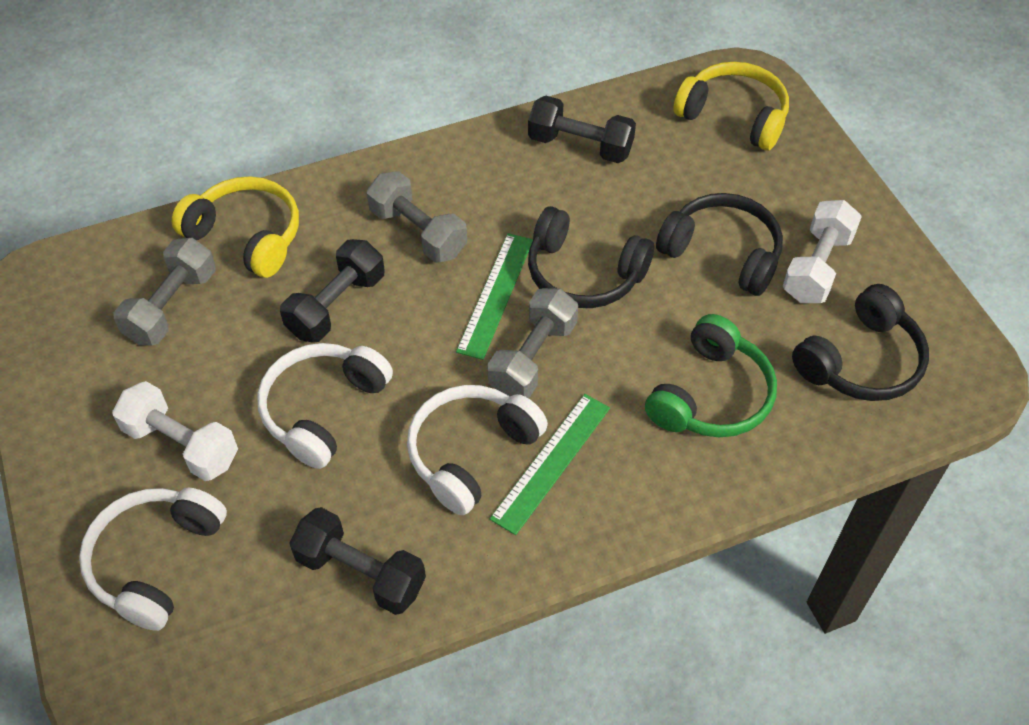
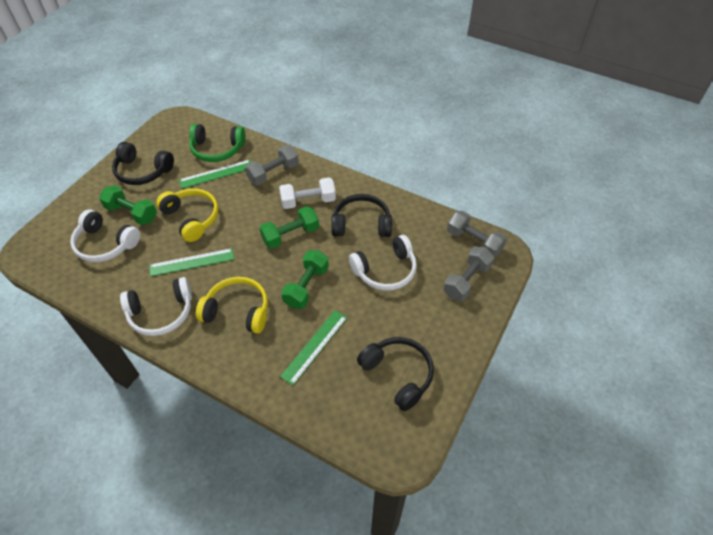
black dumbbell: [280,239,385,343] [289,507,426,615] [528,96,636,163] = 3 -> none = 0
green dumbbell: none = 0 -> [99,185,157,225] [259,206,319,249] [282,250,329,309] = 3
green ruler: [456,233,533,360] [490,394,610,535] = 2 -> [149,248,234,277] [179,160,251,189] [280,310,347,385] = 3
white dumbbell: [112,381,238,481] [783,200,862,303] = 2 -> [279,177,336,209] = 1

